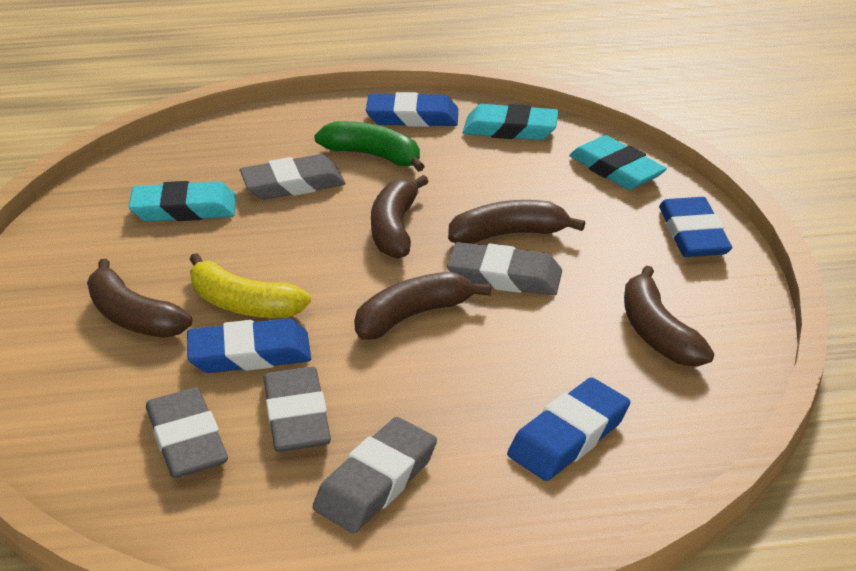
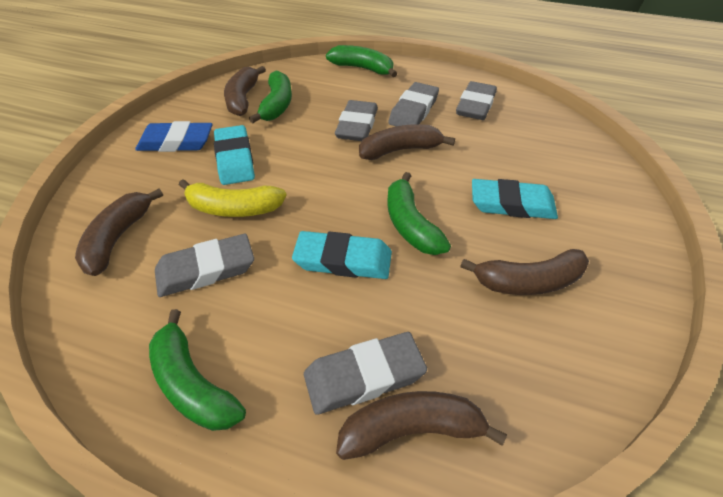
blue eraser: [187,318,311,373] [366,92,458,127] [507,377,630,481] [659,197,732,257] = 4 -> [135,121,213,152] = 1
green banana: [314,121,425,172] = 1 -> [149,309,246,431] [249,71,292,123] [326,45,397,77] [387,172,451,255] = 4

